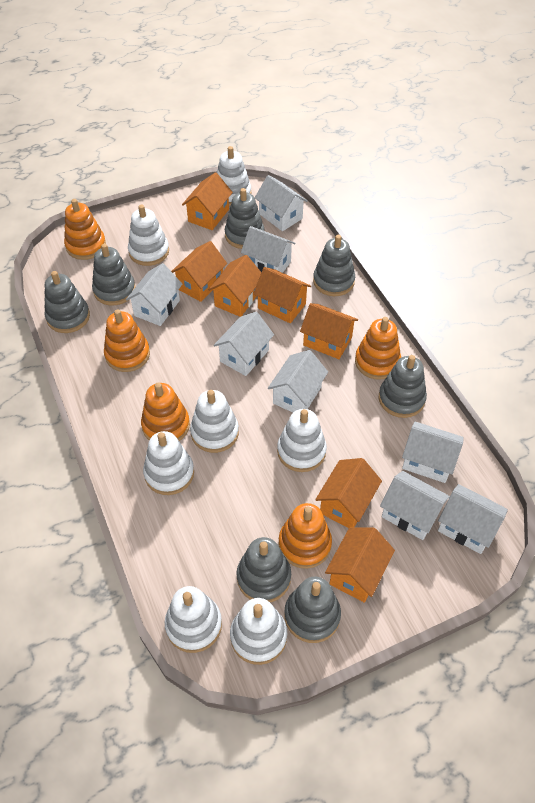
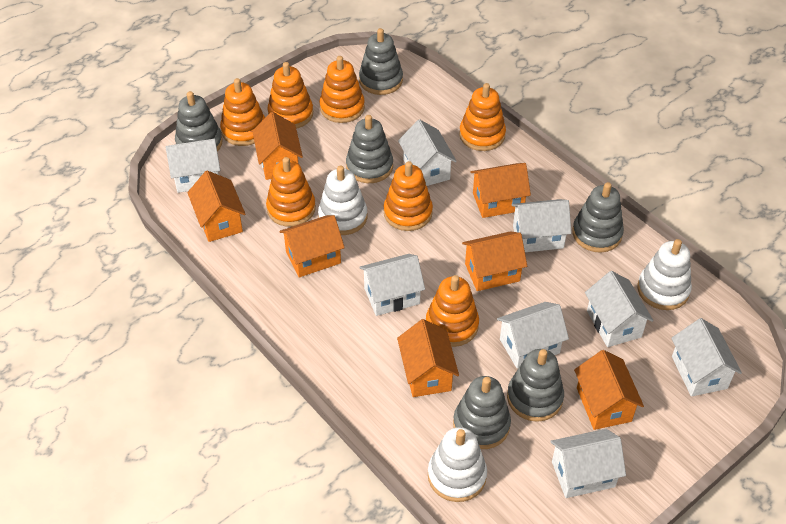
grey stacking toy: [45,271,90,333] [92,244,136,306] [225,188,264,249] [236,537,291,602] [284,577,341,643] [313,235,355,296] [379,355,427,418] = 7 -> [175,91,222,152] [346,115,393,183] [359,28,403,95] [453,376,511,449] [507,349,564,422] [572,182,624,253] = 6
orange stacking toy: [64,199,106,260] [104,309,150,372] [141,383,190,441] [278,503,332,569] [355,317,401,380] = 5 -> [220,78,265,146] [266,157,316,227] [267,62,313,129] [319,56,365,123] [384,161,433,231] [426,275,479,347] [459,83,506,151] = 7
white stacking toy: [128,205,169,266] [143,431,194,495] [165,586,222,653] [190,390,239,453] [217,146,252,206] [230,598,287,665] [277,409,327,472] = 7 -> [318,166,367,235] [428,427,487,502] [637,239,692,310] = 3

